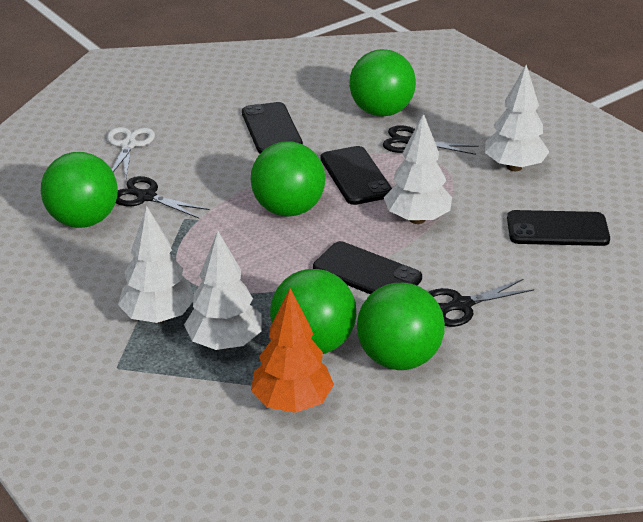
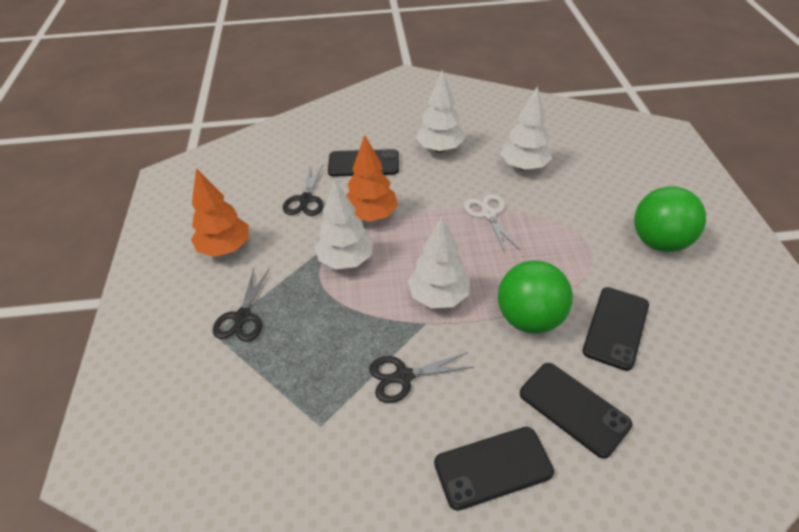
green ball: [41,152,118,228] [251,141,326,217] [270,269,356,354] [349,49,416,117] [357,283,445,370] = 5 -> [498,260,573,334] [634,187,706,252] = 2
orange tree: [251,288,334,413] = 1 -> [191,168,249,257] [346,135,398,222] = 2

